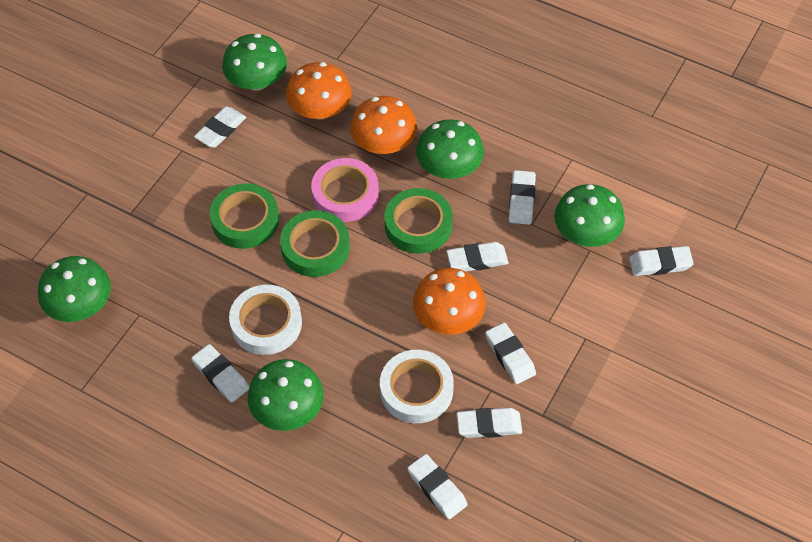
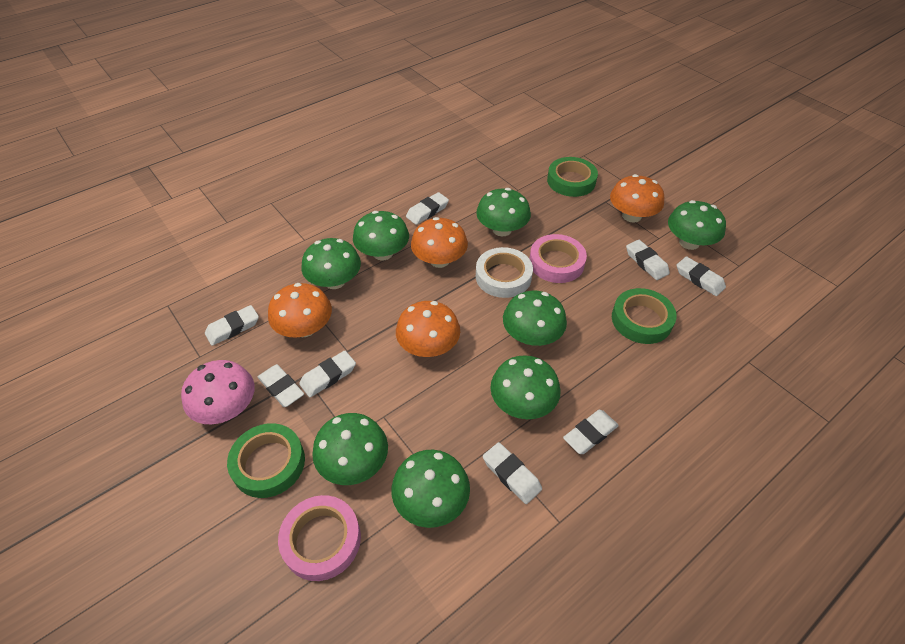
green mushroom: [38,256,111,322] [222,34,287,91] [248,359,324,431] [416,119,484,179] [554,184,625,247] = 5 -> [302,238,361,289] [312,413,388,485] [353,211,409,260] [392,450,470,528] [476,188,531,236] [490,355,560,419] [503,291,567,346] [668,200,726,250] = 8
orange mushroom: [286,62,352,120] [350,96,417,154] [413,268,486,335] = 3 -> [268,283,332,337] [396,301,460,357] [411,217,468,268] [610,174,664,223] = 4
pink mushroom: none = 0 -> [181,360,255,424] = 1
pink tape: [311,158,379,222] = 1 -> [278,495,361,581] [529,234,587,283] = 2
white tape: [229,285,302,355] [380,350,454,423] = 2 -> [476,247,533,298] = 1

